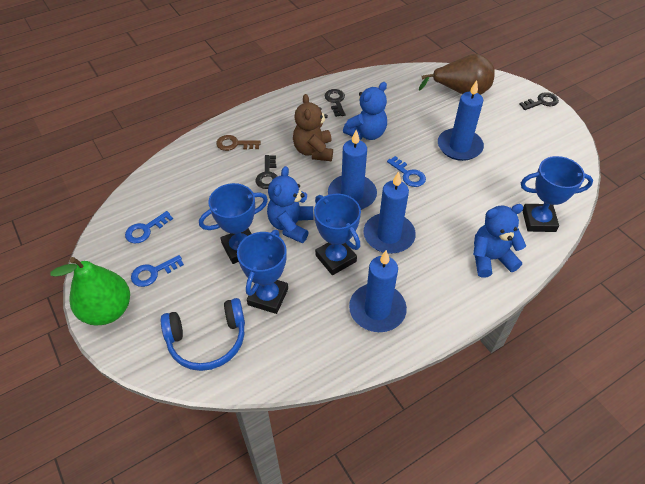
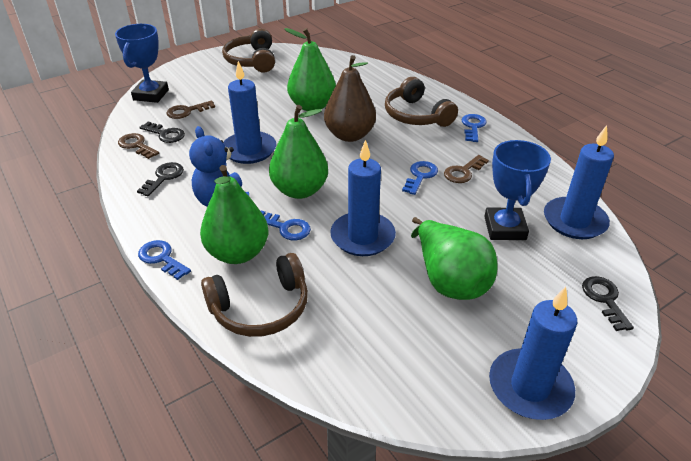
blue headphones: [161,298,245,371] = 1 -> none = 0
blue key: [125,211,173,243] [131,255,184,287] [387,156,426,187] = 3 -> [138,240,191,280] [261,210,311,241] [402,161,438,195] [462,114,487,142] = 4
blue teddy bear: [267,166,313,243] [343,82,387,140] [473,204,526,278] = 3 -> [189,126,250,207] = 1
blue trophy: [199,183,268,264] [237,230,288,314] [314,194,361,275] [521,156,593,232] = 4 -> [115,24,169,103] [484,140,551,240] = 2
brown headphones: none = 0 -> [201,253,308,337] [222,28,275,73] [385,77,458,127] = 3
brown key: [216,135,261,151] = 1 -> [118,133,159,159] [166,101,215,119] [444,155,489,183] = 3
brown teddy bear: [293,94,333,161] = 1 -> none = 0
green pear: [50,257,130,325] = 1 -> [200,165,268,264] [269,105,328,199] [284,28,336,111] [411,217,498,300] = 4

